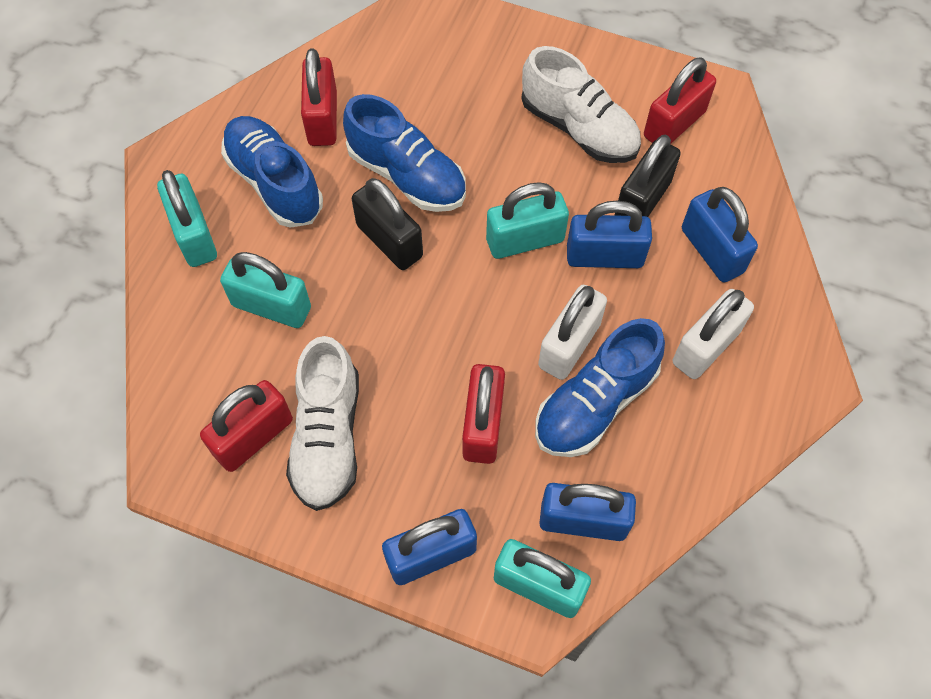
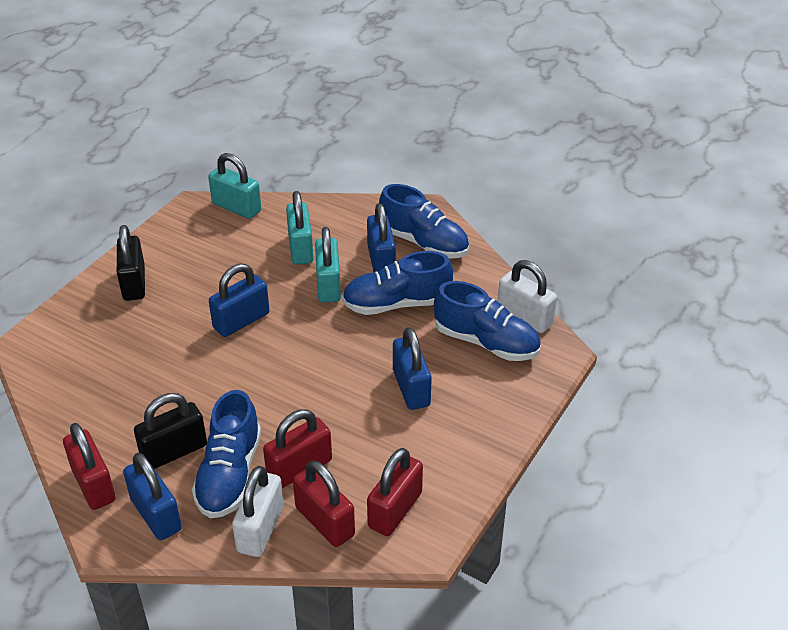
blue shoe: [221,116,323,228] [343,94,466,212] [535,318,665,457] = 3 -> [192,390,261,518] [342,251,453,315] [379,184,469,259] [434,281,541,361] = 4
turquoise padlock: [157,170,217,267] [220,252,311,328] [486,182,569,259] [494,539,591,618] = 4 -> [208,153,261,219] [286,191,313,264] [315,227,341,303] = 3
white shoe: [286,336,359,511] [521,46,641,163] = 2 -> none = 0

